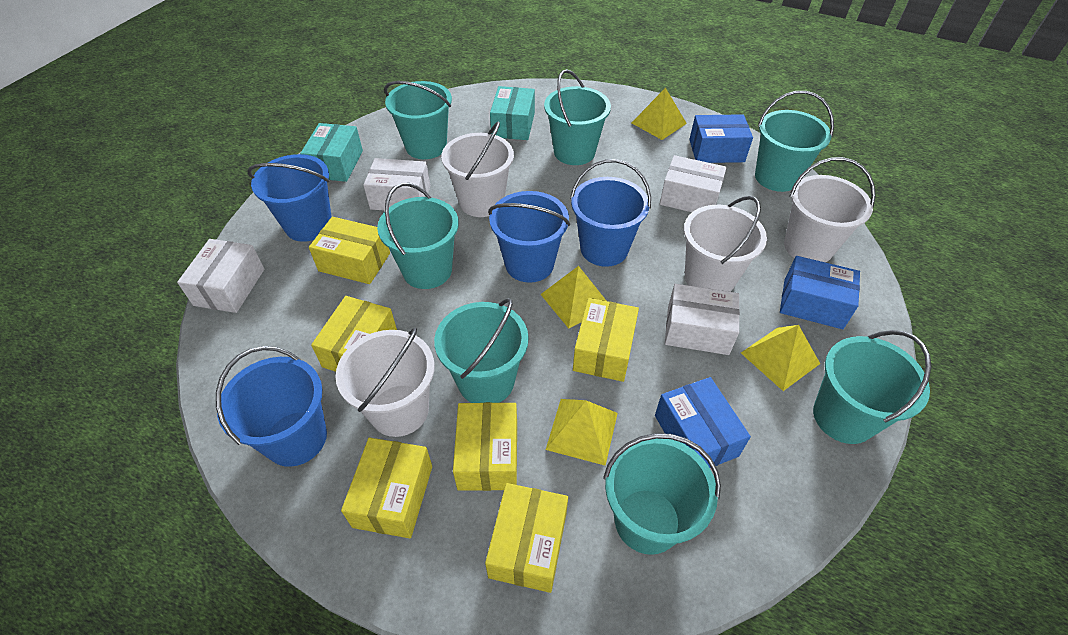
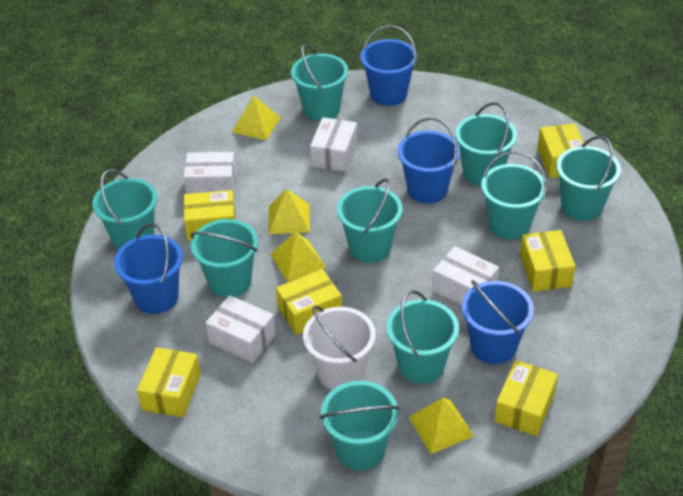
blue box: [655,377,751,468] [689,114,753,163] [780,256,860,329] = 3 -> none = 0
turquoise box: [300,123,363,182] [490,86,535,140] = 2 -> none = 0
turquoise bucket: [377,183,459,289] [384,81,452,159] [434,298,528,403] [544,69,611,165] [603,433,721,555] [755,91,834,192] [813,330,931,444] = 7 -> [92,169,157,250] [190,219,258,298] [291,44,348,121] [320,381,399,470] [337,178,402,263] [386,290,459,384] [455,102,517,186] [481,151,547,240] [556,136,621,221] = 9
white bucket: [336,328,434,437] [441,122,514,217] [684,196,767,292] [784,157,876,263] = 4 -> [303,305,376,390] = 1

